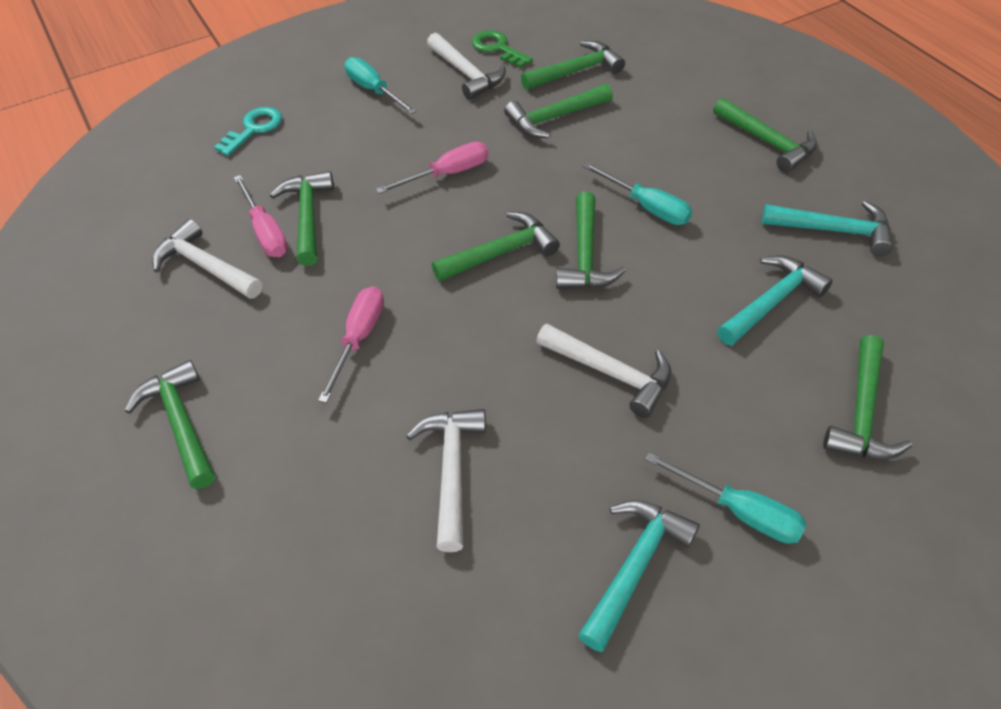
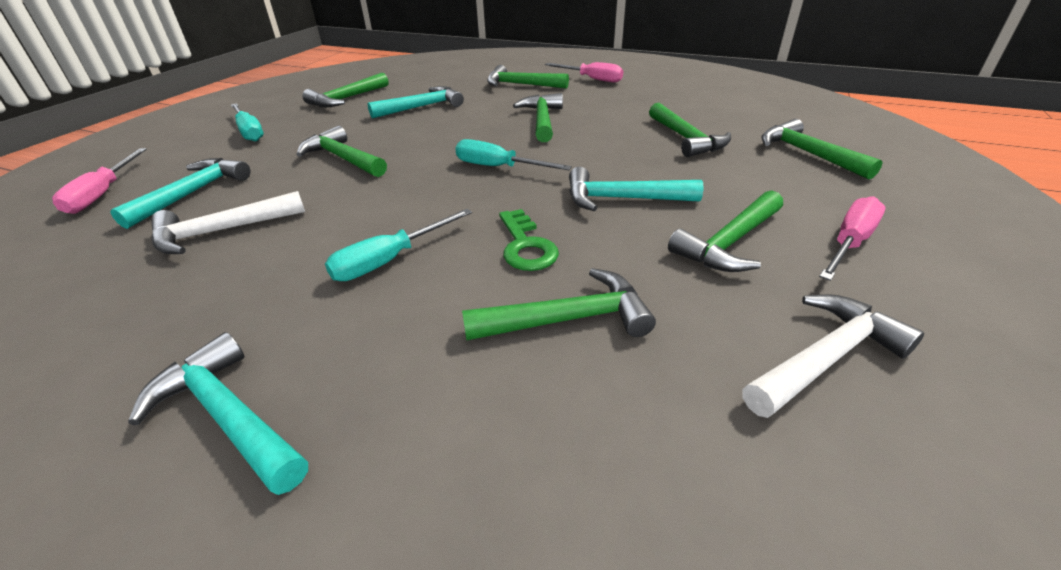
turquoise hammer: [578,500,700,652] [717,255,833,346] [762,201,893,256] = 3 -> [110,158,250,229] [128,332,308,495] [367,86,464,118] [569,167,704,211] = 4
turquoise key: [214,107,282,156] = 1 -> none = 0
white hammer: [152,219,262,299] [406,409,486,552] [427,33,506,100] [536,324,671,418] = 4 -> [151,191,305,254] [742,294,924,418] = 2

